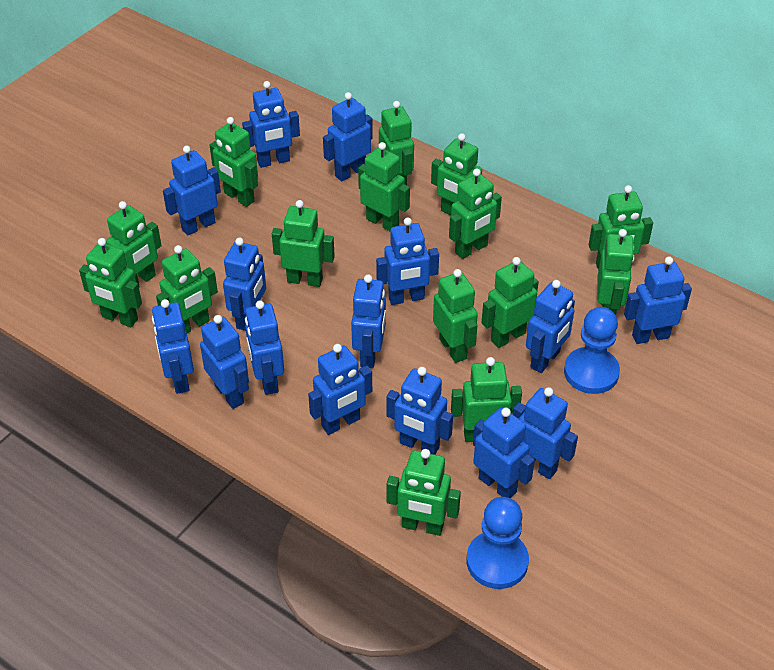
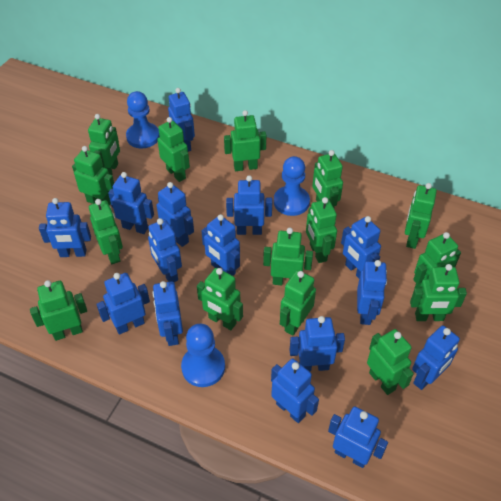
blue pawn: [467,497,529,589] [564,307,620,394] = 2 -> [126,91,160,148] [181,324,225,387] [274,156,310,216] = 3

